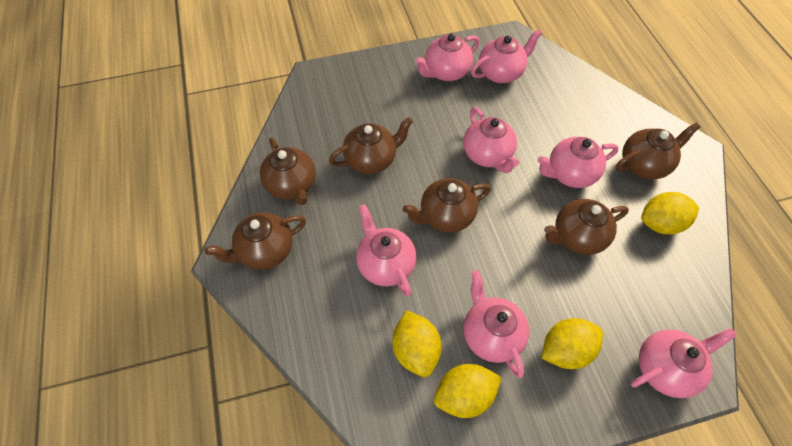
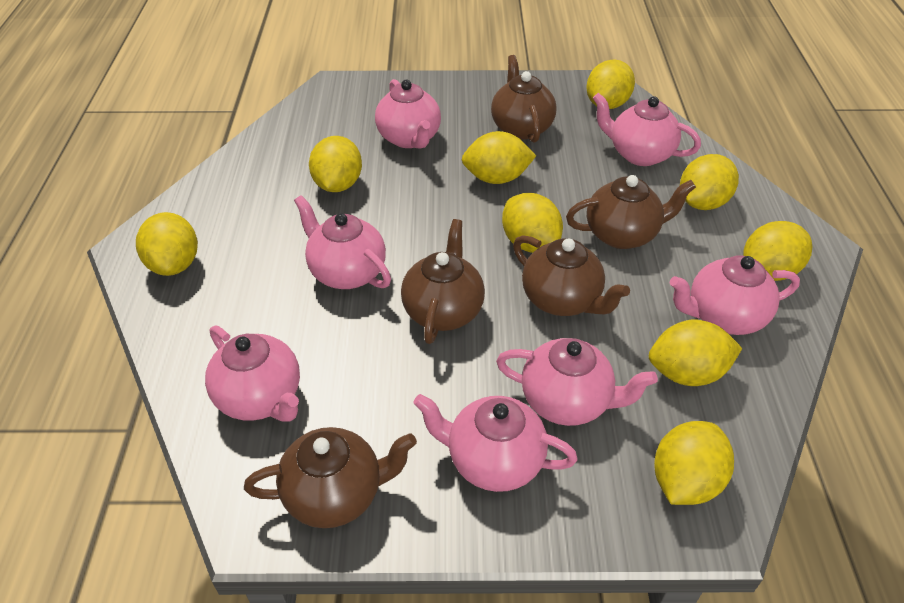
brown teapot: [205,212,306,270] [260,138,316,205] [329,117,413,174] [403,178,491,233] [544,199,629,255] [615,123,700,179] = 6 -> [244,427,417,528] [401,219,485,344] [491,55,557,143] [513,235,630,316] [566,175,696,249] = 5
yellow lemon: [392,310,442,377] [434,364,502,418] [542,318,603,369] [641,192,699,235] = 4 -> [136,212,198,276] [309,136,362,192] [462,131,536,184] [502,193,563,253] [586,60,635,109] [649,320,742,386] [654,421,734,505] [680,154,739,210] [743,221,813,281] = 9

